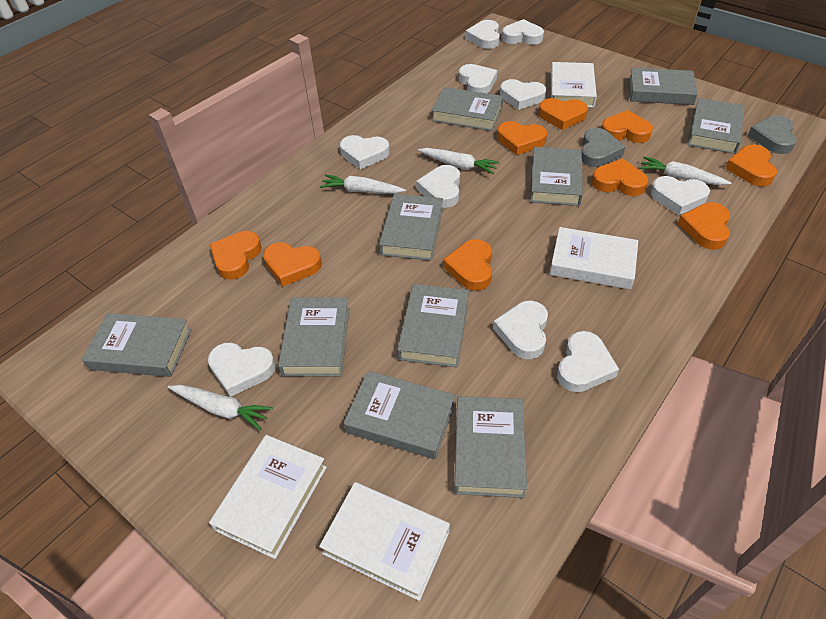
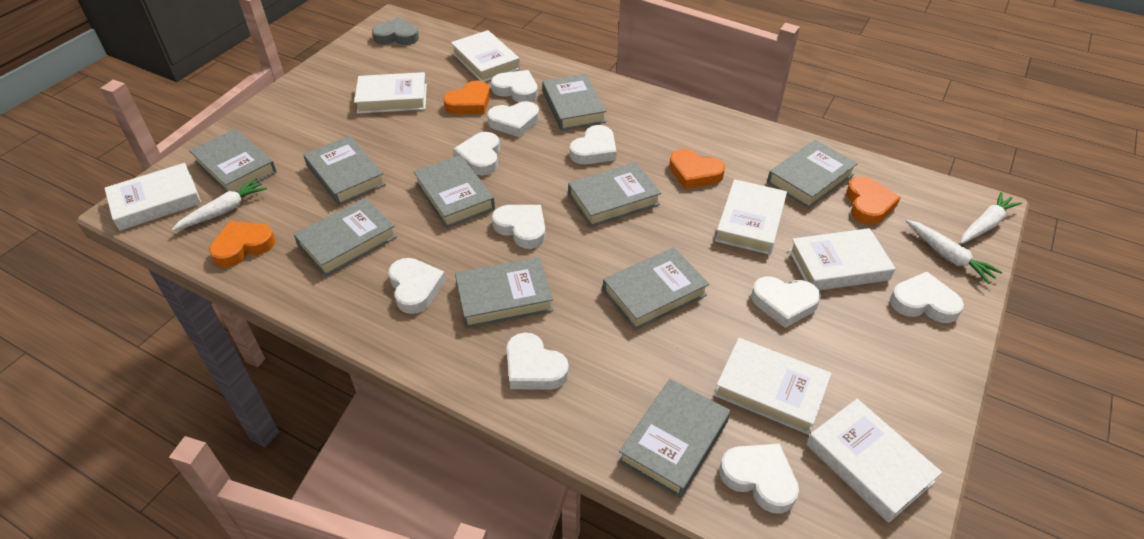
grey heart: [581,128,625,167] [748,115,797,154] = 2 -> [372,17,419,45] = 1
orange heart: [210,231,262,280] [263,242,322,287] [443,239,492,291] [497,121,547,155] [538,98,588,130] [592,159,648,196] [601,110,653,143] [678,202,730,250] [725,144,777,186] = 9 -> [209,221,276,267] [443,80,490,114] [669,149,725,189] [846,176,901,225] = 4
white book: [209,435,327,559] [319,482,450,601] [550,227,638,289] [551,62,597,108] = 4 -> [104,163,202,231] [354,72,427,114] [451,30,520,82] [714,338,831,435] [715,179,787,255] [789,228,896,290] [806,399,942,523] = 7
white carrot: [168,385,273,430] [320,174,406,194] [418,148,499,174] [640,157,731,185] = 4 -> [171,178,267,231] [906,219,1003,284] [961,192,1022,244] = 3

